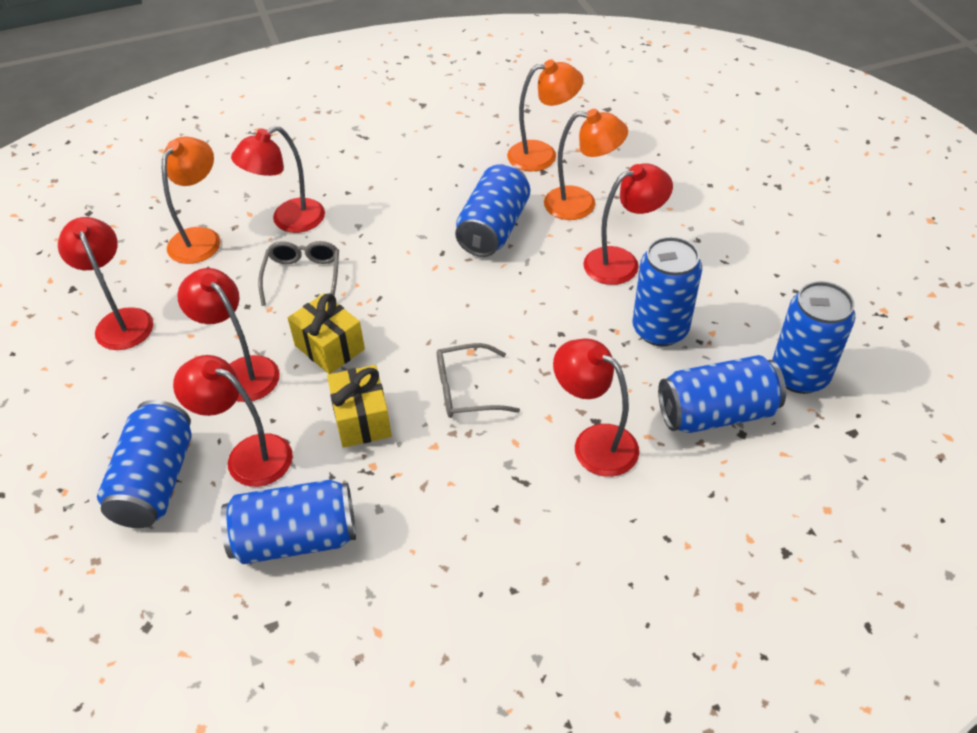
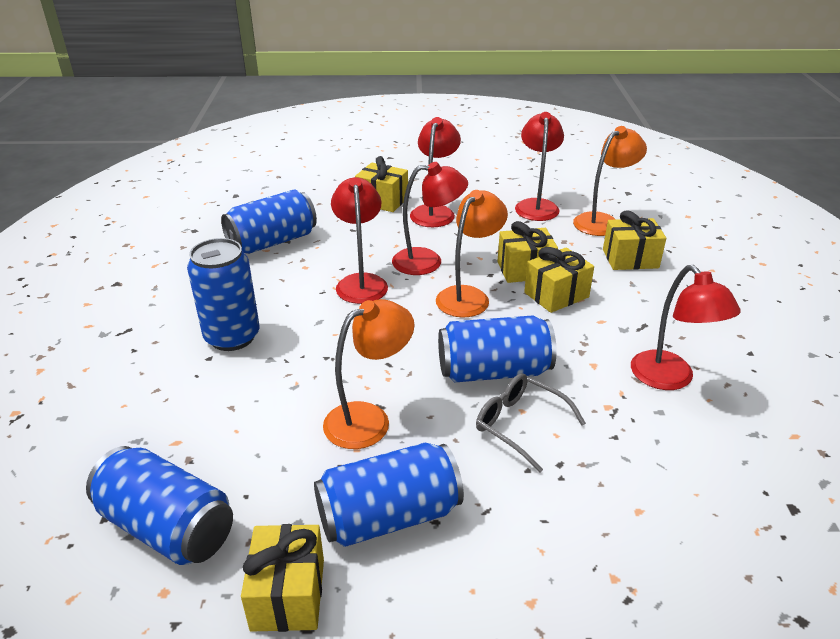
blue can: [97,400,192,528] [220,480,356,564] [455,164,530,257] [632,237,702,346] [658,355,786,433] [772,281,855,394] = 6 -> [86,446,233,565] [187,238,260,351] [221,189,317,254] [314,442,464,547] [438,315,557,382] = 5
grey glasses: [258,241,339,306] [437,343,520,418] = 2 -> [476,373,586,473] = 1
red lamp: [58,217,154,350] [173,355,293,487] [177,268,280,402] [231,126,325,233] [553,338,639,477] [583,163,673,285] = 6 -> [331,177,388,304] [392,162,468,275] [410,117,461,227] [515,112,564,221] [631,265,741,390] = 5
yellow gift: [288,293,365,374] [327,365,392,448] = 2 -> [241,524,324,632] [355,156,408,212] [497,221,558,283] [524,247,594,313] [603,210,666,270] = 5

